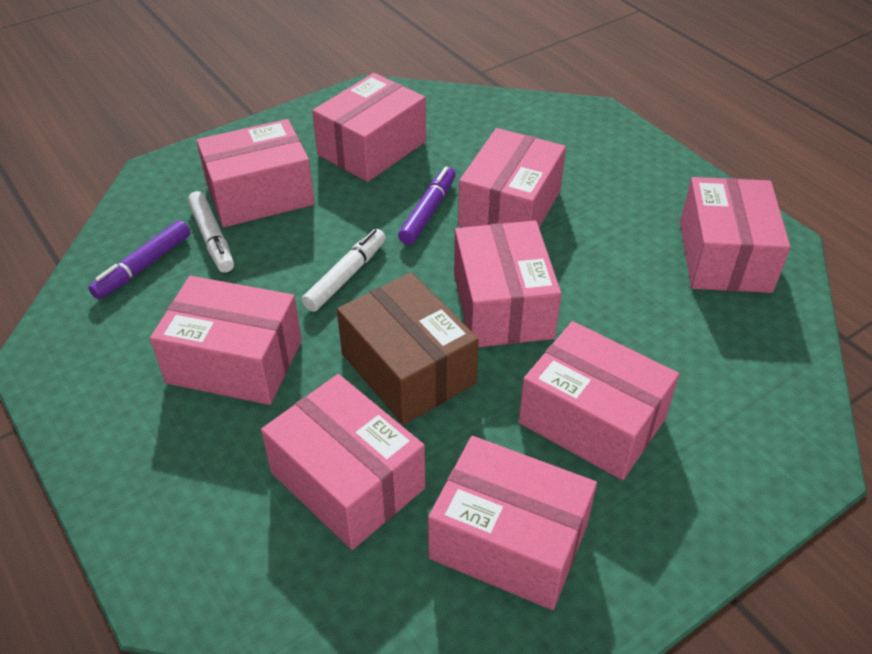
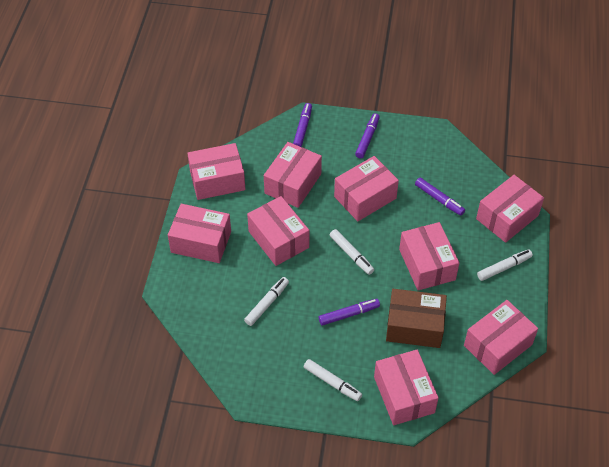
purple marker: [88,220,190,299] [398,167,456,245] = 2 -> [293,103,312,147] [319,299,380,326] [355,113,380,159] [415,178,465,216] = 4
white marker: [188,191,234,273] [302,229,386,312] = 2 -> [244,277,289,326] [304,359,362,401] [330,229,374,275] [477,249,533,281] = 4

